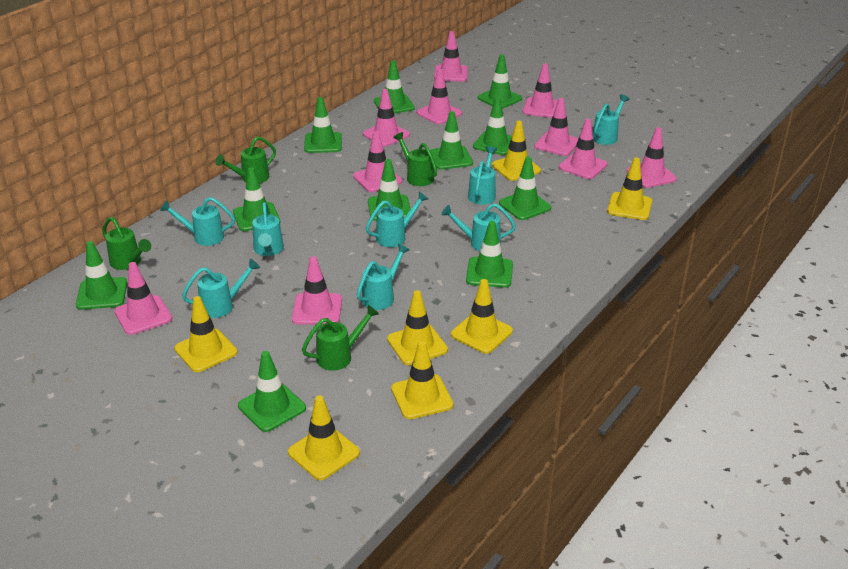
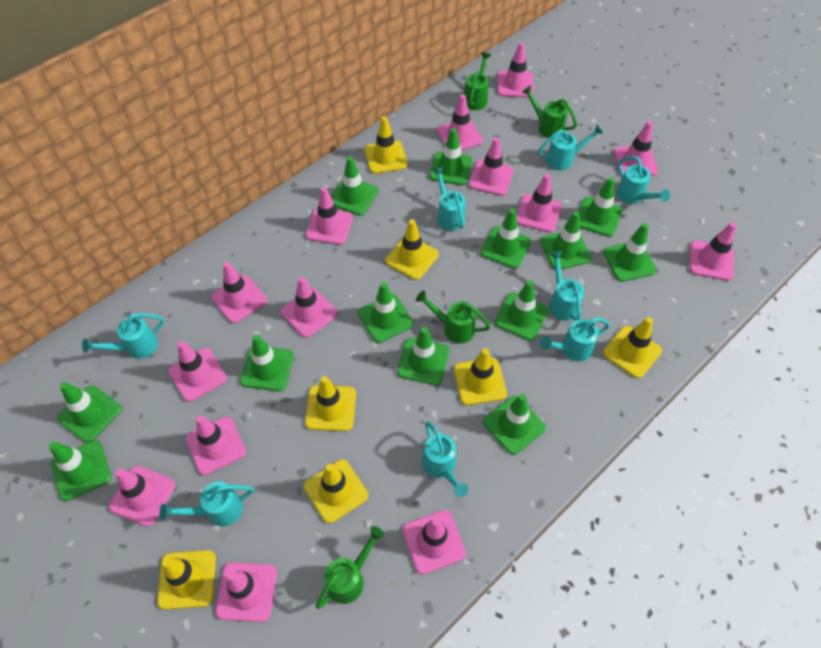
green traffic cone: [76,241,127,310] [233,168,280,231] [238,351,306,432] [304,97,342,153] [368,159,410,221] [374,61,415,113] [430,111,473,170] [466,221,513,288] [473,97,512,155] [478,55,522,109] [499,157,551,220] = 11 -> [49,440,111,501] [57,382,122,443] [240,334,294,391] [331,156,378,216] [358,282,414,343] [397,327,450,385] [430,128,472,185] [480,209,531,269] [483,394,546,455] [494,280,549,341] [540,211,592,270] [578,177,622,237] [603,223,656,282] = 13
pink traffic cone: [114,262,172,335] [292,256,342,325] [353,131,402,192] [363,89,410,147] [417,69,462,124] [434,31,468,81] [523,64,558,118] [534,98,579,156] [559,119,607,179] [627,127,677,188] = 10 -> [109,465,176,527] [168,341,227,402] [186,415,246,475] [211,262,267,323] [215,562,277,622] [281,276,338,338] [306,187,353,245] [403,510,466,575] [437,94,483,150] [469,137,514,196] [498,42,534,98] [516,174,562,233] [614,121,658,176] [689,222,736,281] = 14

